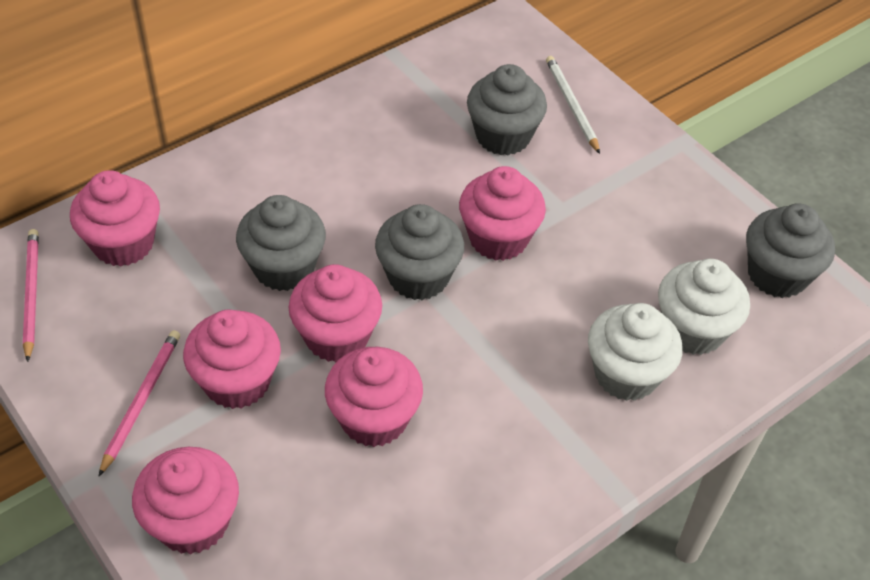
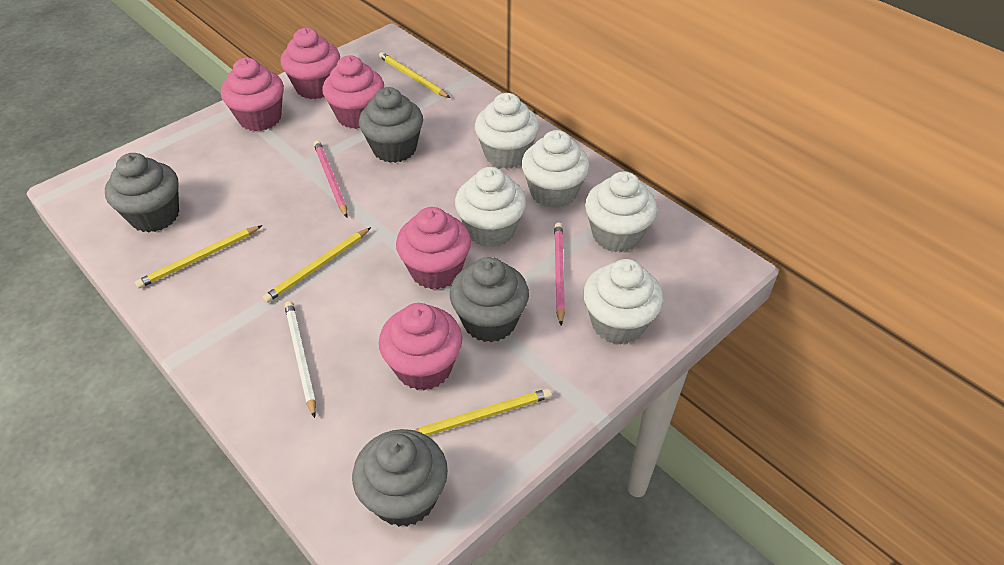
pink cupcake: [70,170,160,267] [132,447,239,555] [183,309,281,409] [288,264,382,362] [325,347,423,447] [459,166,546,261] = 6 -> [221,58,284,131] [281,28,340,99] [322,55,384,129] [379,303,462,391] [396,207,471,289] = 5
white cupcake: [588,303,682,401] [658,259,750,355] = 2 -> [455,167,526,247] [475,93,539,169] [522,130,590,208] [583,259,663,345] [585,171,657,252] = 5
yellow pencil: none = 0 -> [135,225,262,288] [263,227,371,303] [379,52,450,98] [414,388,552,436] = 4

